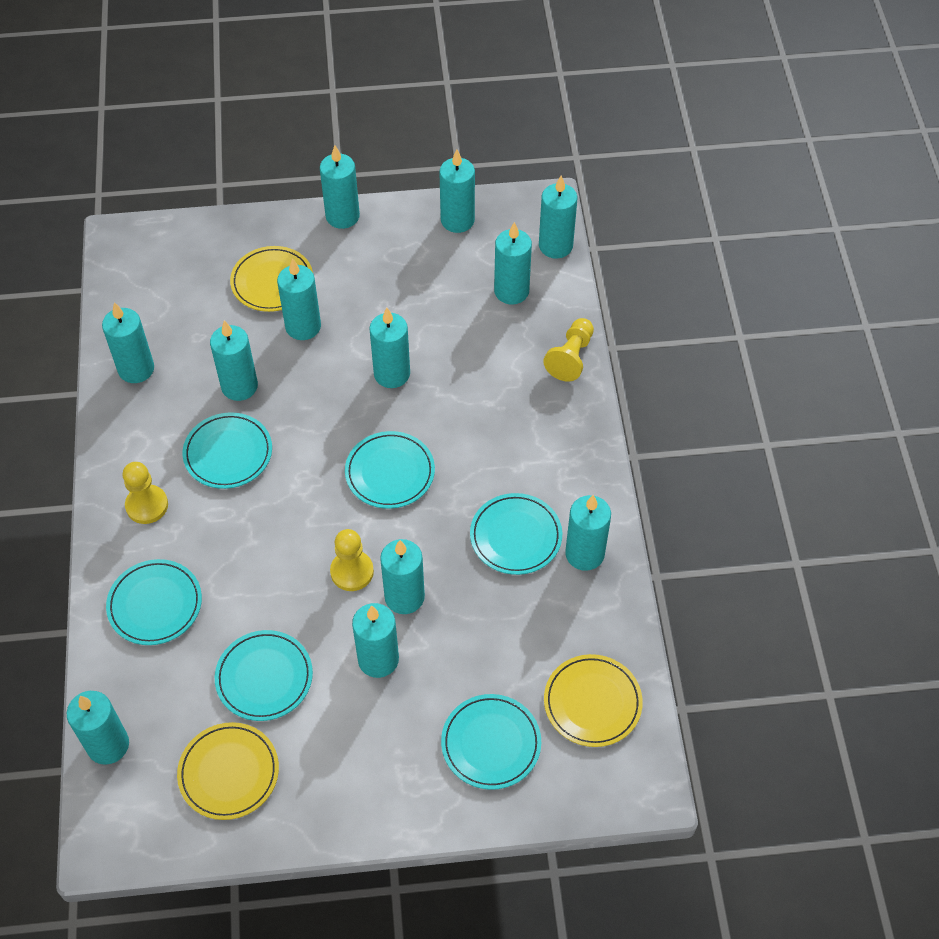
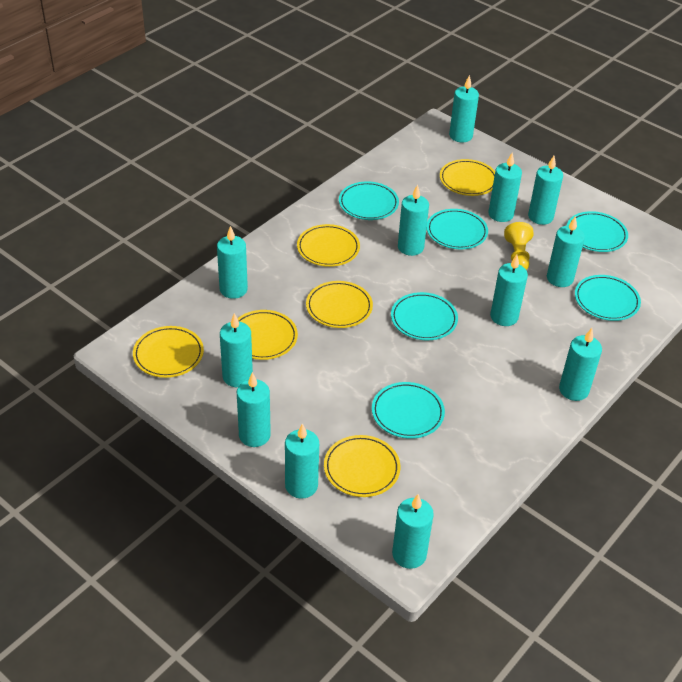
yellow pawn: [123,462,168,524] [330,529,374,591] [543,318,594,381] = 3 -> [504,222,534,270] = 1
yellow plate: [177,722,279,820] [230,246,313,312] [544,654,643,747] = 3 -> [133,326,204,378] [237,310,298,360] [297,224,360,267] [306,281,373,328] [324,435,400,497] [440,159,495,196] = 6

